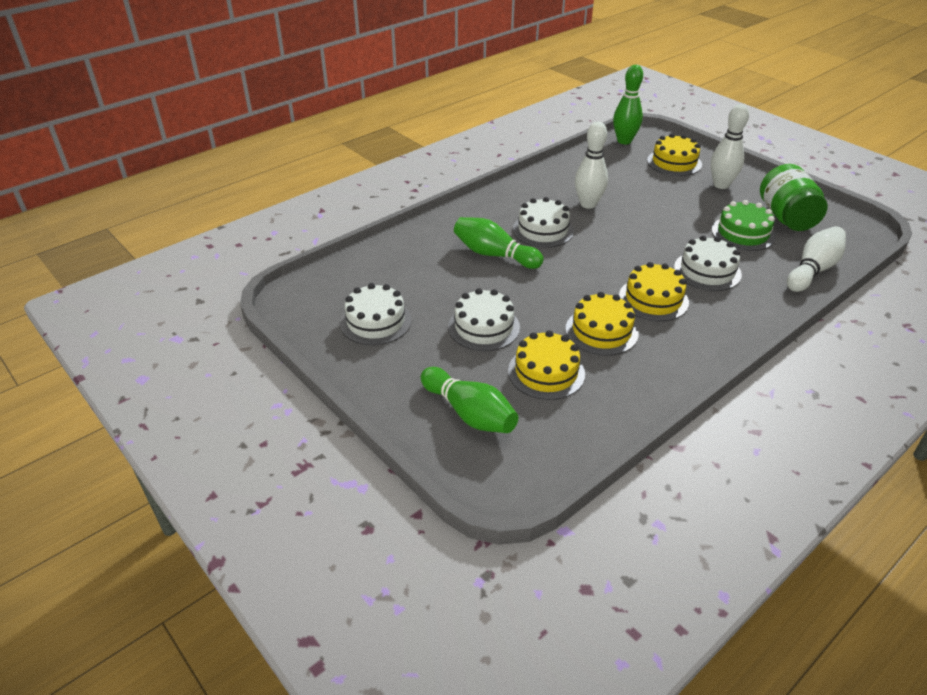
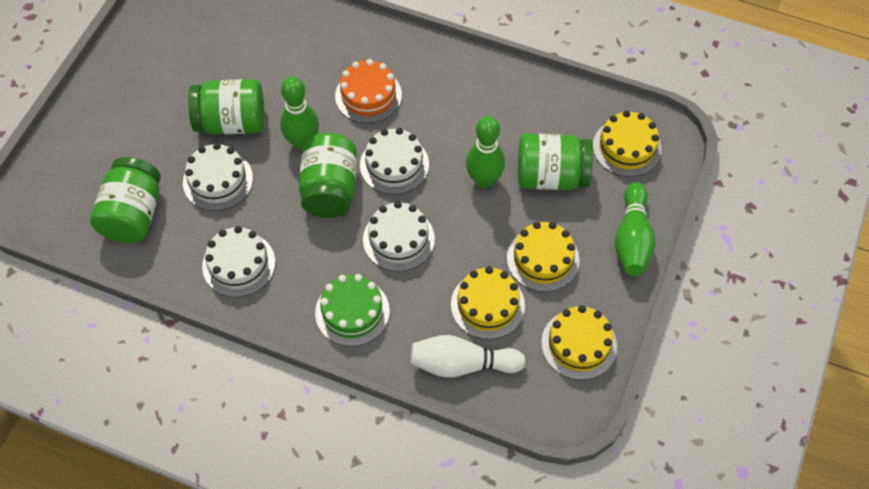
green jar: [760,164,828,231] = 1 -> [90,157,161,243] [188,79,264,135] [299,133,357,218] [518,133,593,190] = 4
orange cake: none = 0 -> [335,59,402,123] = 1
white bowling pin: [575,122,608,209] [711,104,749,189] [787,226,846,292] = 3 -> [410,335,526,378] = 1

